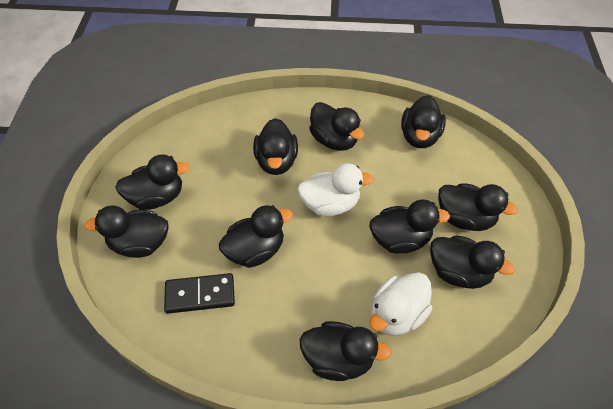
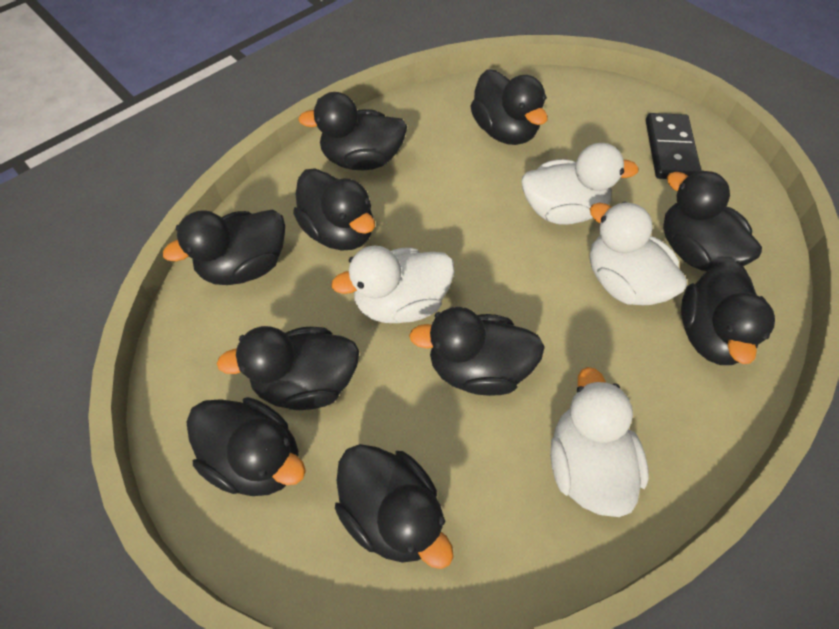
white duck: [298,163,374,216] [370,272,432,336] = 2 -> [331,245,455,323] [522,143,639,225] [550,367,649,517] [590,202,687,305] = 4

